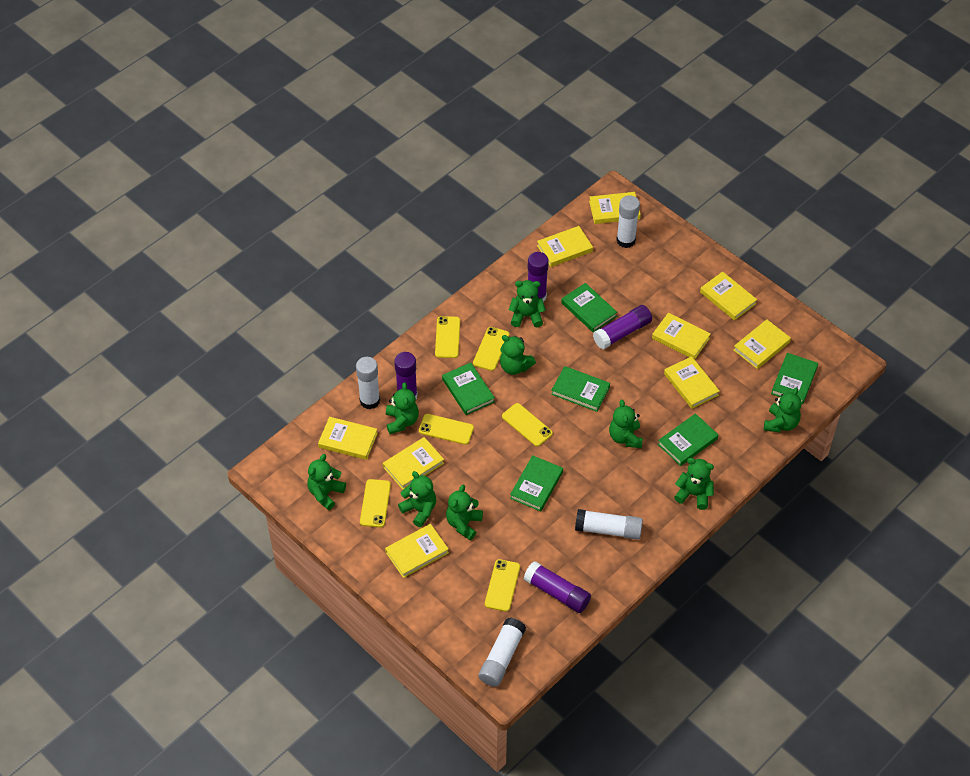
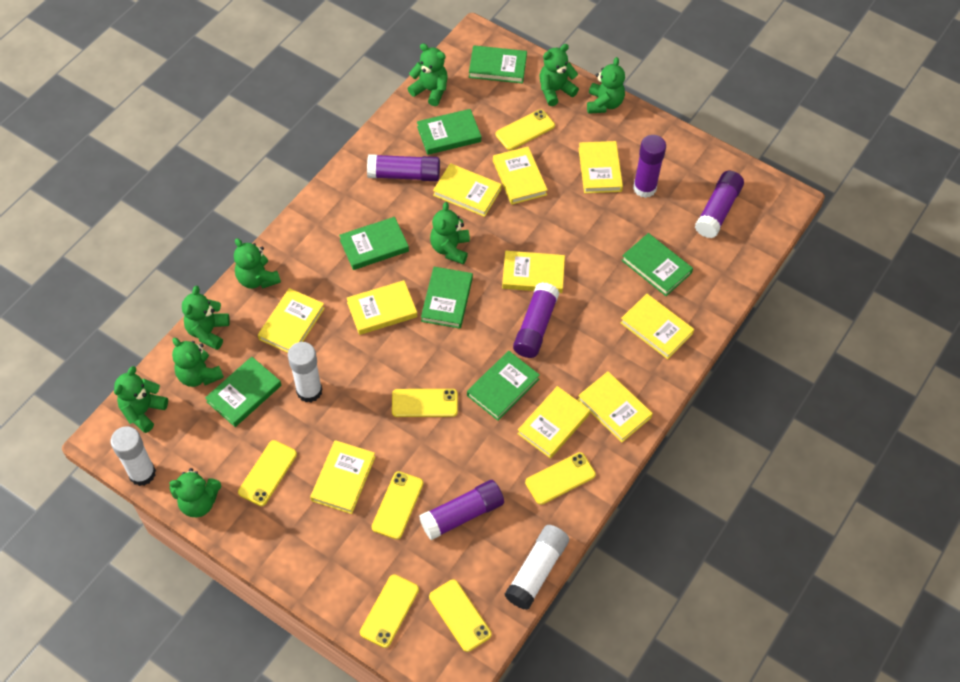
green book: [442,362,495,415] [510,455,563,512] [551,366,610,412] [561,283,617,332] [658,413,718,466] [771,353,818,405] = 6 -> [205,357,281,427] [339,217,409,270] [417,109,481,155] [421,267,473,329] [467,351,540,421] [469,45,527,84] [621,233,693,296] = 7
purple glue stick: [394,352,418,399] [524,561,591,613] [528,252,549,302] [593,305,652,349] = 4 -> [367,154,440,181] [419,480,504,540] [513,282,560,358] [633,135,666,198] [695,171,744,238] = 5
white glue stick: [356,357,380,409] [479,618,526,687] [575,509,643,540] [616,195,640,248] = 4 -> [111,426,156,486] [288,342,322,403] [505,525,569,610] = 3
yellow book: [318,417,378,460] [383,437,444,490] [385,524,449,578] [537,226,593,267] [589,192,641,224] [652,313,711,360] [664,356,720,409] [700,272,757,321] [733,319,791,369] = 9 -> [258,288,325,353] [310,440,375,514] [347,280,417,335] [433,163,502,217] [493,147,548,205] [502,251,565,293] [517,386,590,458] [578,141,623,193] [578,371,653,442] [620,293,694,359] = 10
yellow phone: [360,479,391,527] [419,414,474,445] [435,316,460,358] [473,327,509,371] [485,559,520,612] [502,403,553,446] = 6 -> [238,440,297,506] [360,574,419,648] [372,471,424,539] [392,389,458,417] [429,579,492,652] [496,109,555,150] [525,452,596,505] = 7

